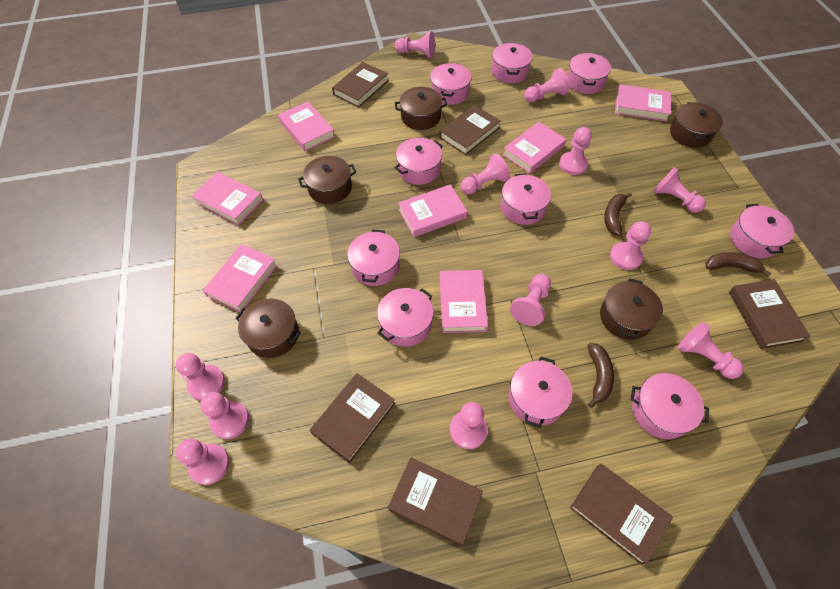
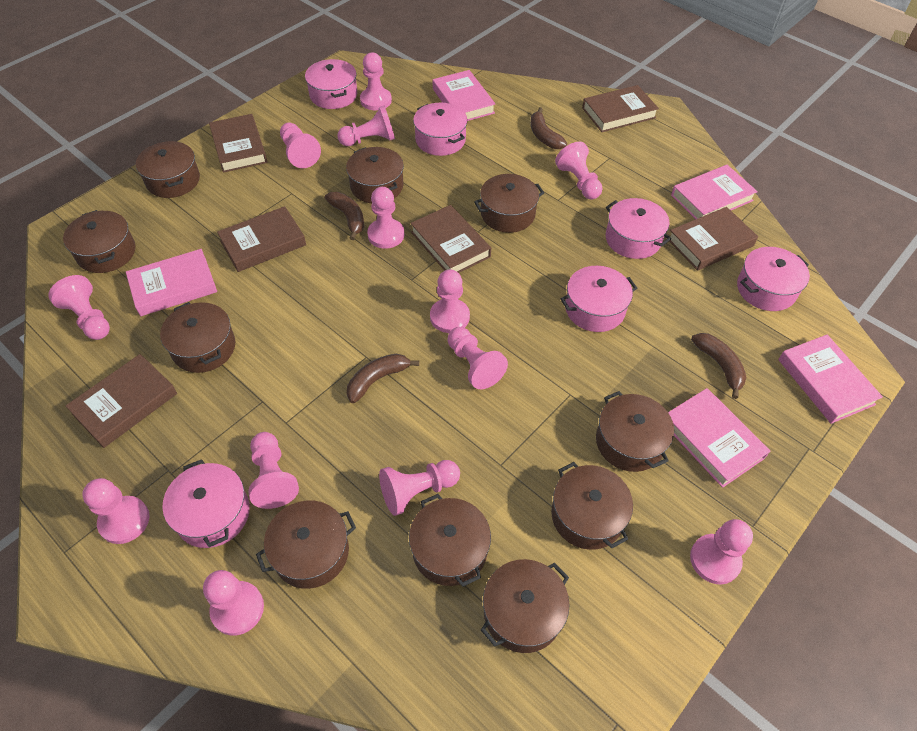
brown banana: [587,343,614,408] [604,192,632,236] [705,252,772,277] = 3 -> [324,192,364,240] [347,354,419,403] [530,107,567,149] [691,333,747,399] = 4
brown pot: [235,299,301,358] [298,156,356,204] [395,87,447,130] [600,278,663,340] [670,102,723,148] = 5 -> [63,210,136,273] [136,141,200,198] [160,302,235,373] [256,500,356,589] [346,147,404,203] [409,494,491,587] [474,174,544,233] [481,559,570,653] [551,462,633,550] [596,391,674,472] = 10
pink book: [191,172,263,225] [203,244,278,312] [278,101,335,151] [398,185,468,237] [440,270,488,333] [503,122,566,173] [615,85,671,122] = 7 -> [126,249,217,316] [433,70,495,121] [668,388,770,488] [671,165,758,219] [778,334,883,424] = 5
pink pawn: [176,353,225,400] [176,439,229,485] [200,392,249,439] [395,31,435,58] [449,402,488,449] [461,153,510,194] [510,274,551,326] [524,68,569,102] [559,127,592,175] [610,221,651,270] [653,167,706,213] [678,322,744,379] = 12 -> [48,275,110,340] [82,478,150,544] [203,570,264,636] [248,432,299,509] [280,122,321,168] [337,106,395,146] [360,53,392,110] [367,187,405,249] [379,460,460,516] [430,270,470,333] [447,327,508,389] [555,141,602,200] [690,519,753,584] = 13
pink pot: [347,230,400,286] [377,288,433,347] [395,138,443,185] [430,63,472,105] [491,43,533,83] [501,173,551,225] [508,357,572,428] [567,53,611,94] [631,373,709,439] [730,204,794,258] = 10 -> [162,459,250,548] [305,59,357,109] [413,103,468,156] [560,266,637,332] [606,198,671,259] [737,247,810,311] = 6

